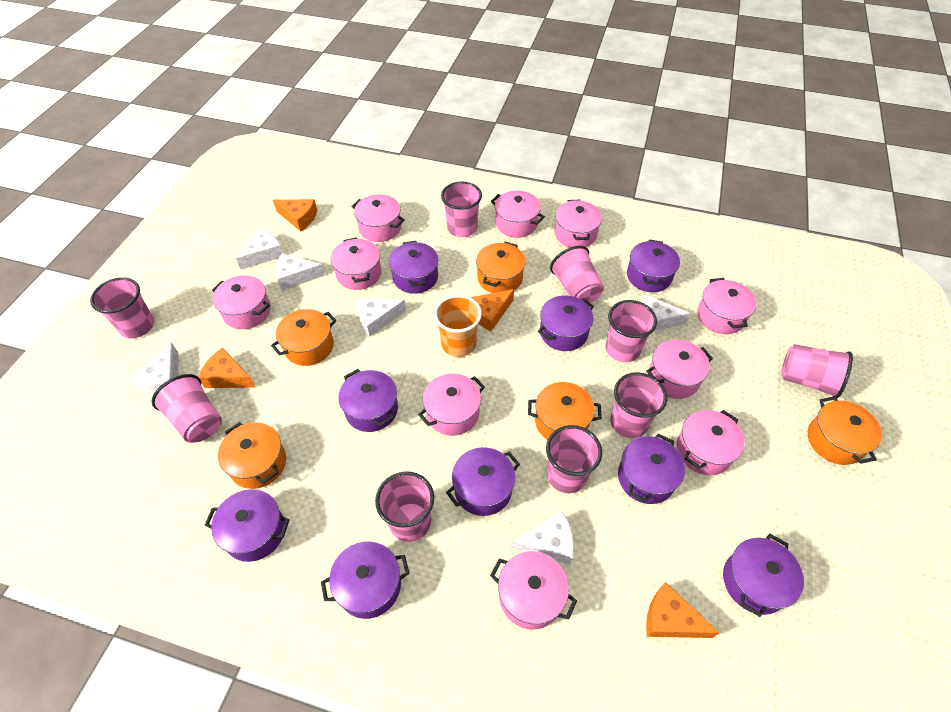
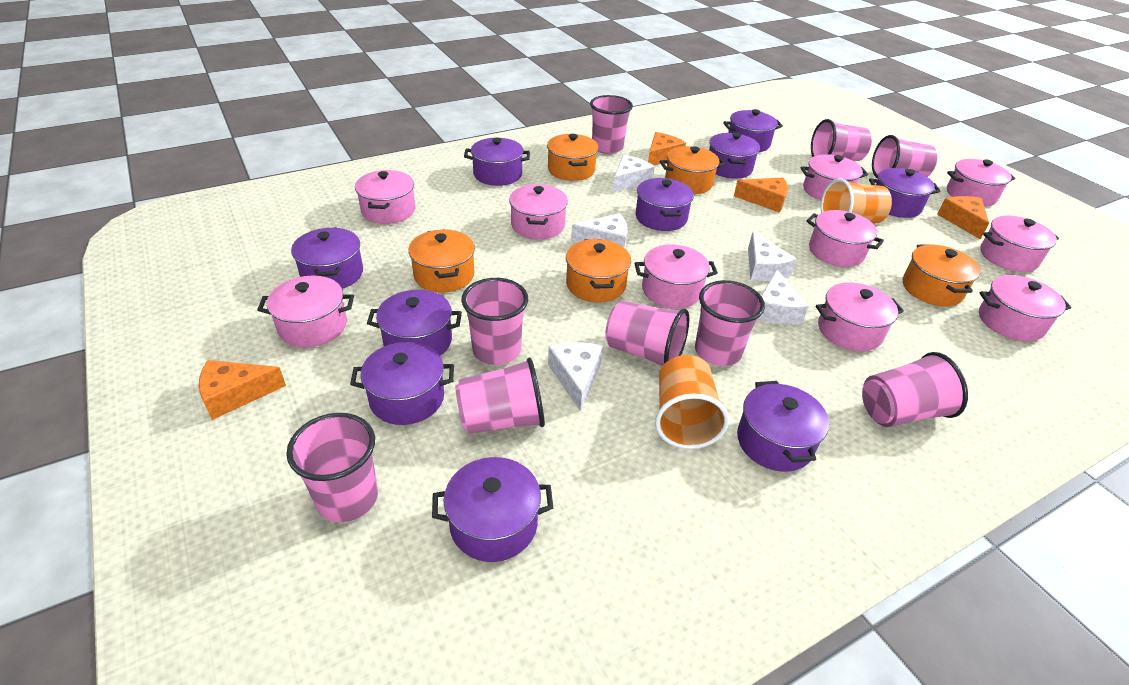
orange cup: [434,295,482,357] = 1 -> [655,355,729,449] [821,179,892,223] = 2
purple pot: [205,489,290,562] [321,541,410,619] [339,369,398,432] [389,241,438,294] [446,447,520,516] [538,296,594,351] [618,433,685,504] [627,239,680,292] [723,534,804,617] = 9 -> [291,227,363,289] [350,342,454,425] [367,290,462,356] [432,457,553,562] [464,138,530,186] [635,178,694,231] [709,133,760,179] [723,109,783,152] [737,381,829,472] [869,168,941,218] = 10
white cheese: [132,342,179,394] [236,229,283,269] [276,253,325,290] [357,299,406,337] [511,511,574,565] [642,294,690,331] = 6 -> [548,342,603,411] [571,213,628,248] [613,155,655,193] [748,232,797,281] [757,270,809,325] = 5

